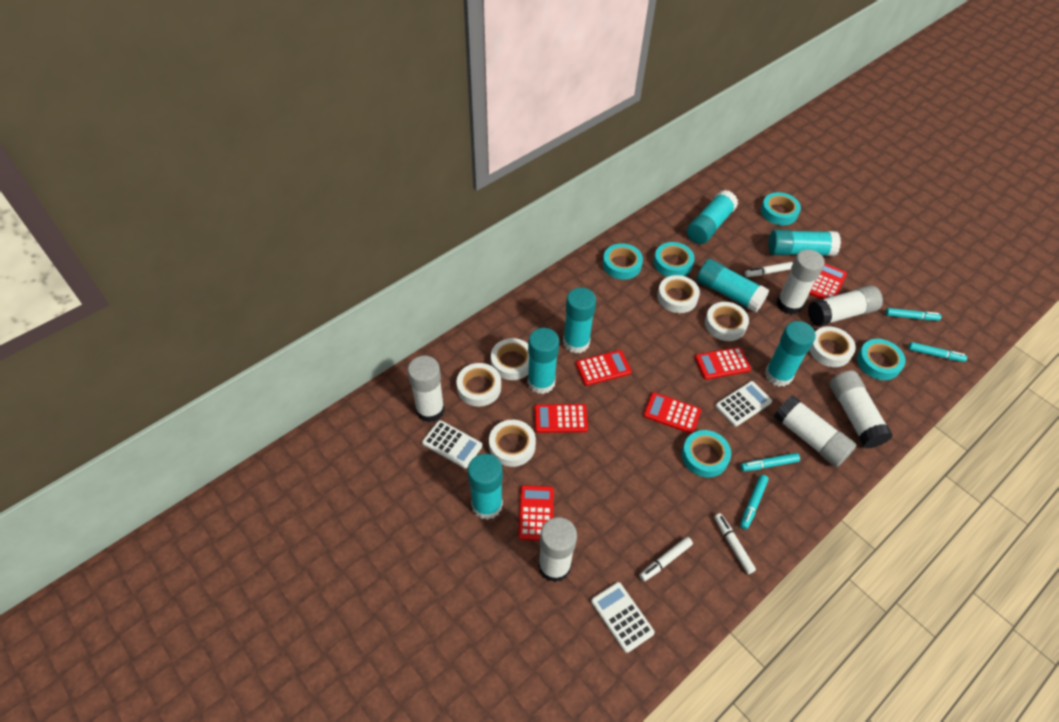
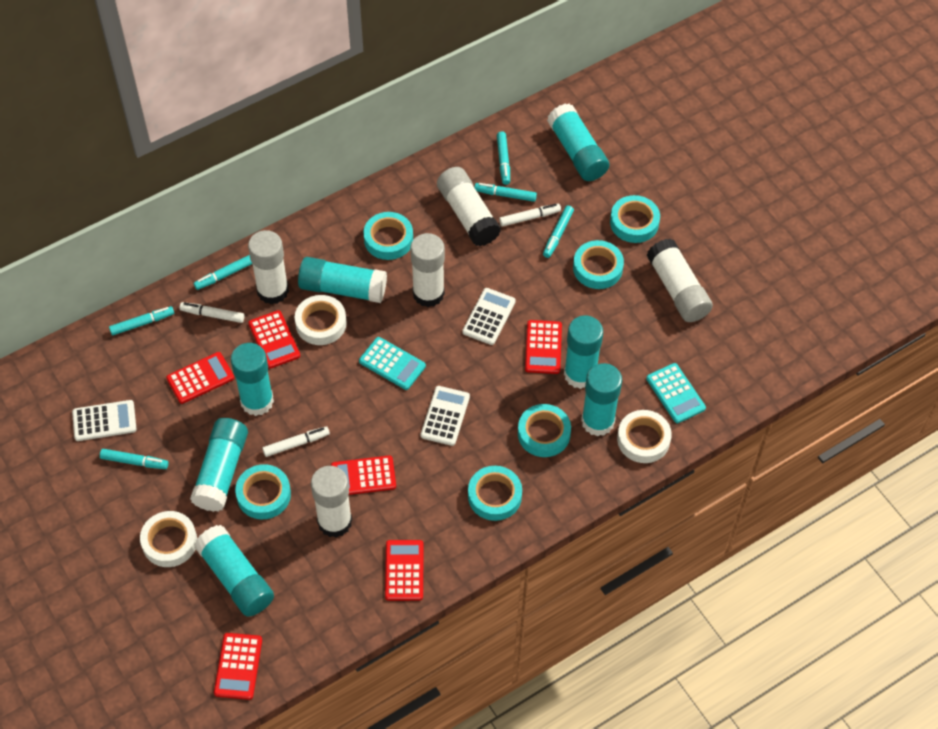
turquoise calculator: none = 0 -> [359,337,426,390] [646,363,706,423] = 2
turquoise marker: [740,453,800,471] [740,475,769,530] [885,308,942,321] [908,342,967,362] = 4 -> [100,449,169,469] [109,306,174,335] [194,255,252,290] [474,183,537,202] [497,131,510,185] [543,206,574,258] = 6
turquoise tape: [603,243,643,280] [654,242,695,277] [682,430,731,478] [761,192,801,225] [857,339,906,380] = 5 -> [235,464,291,519] [364,212,413,260] [468,466,522,521] [518,404,571,457] [573,240,624,289] [610,195,660,243] = 6
white glue stick: [408,356,445,422] [538,517,577,582] [774,395,856,467] [777,249,825,315] [808,285,883,327] [830,371,892,448] = 6 -> [248,230,289,304] [311,466,352,538] [410,233,445,307] [437,167,501,246] [647,239,713,322] = 5
white tape: [456,363,501,407] [489,420,536,467] [491,338,529,380] [657,275,700,313] [705,302,749,341] [809,327,856,367] = 6 -> [140,511,197,567] [295,295,347,345] [617,410,672,463] = 3

